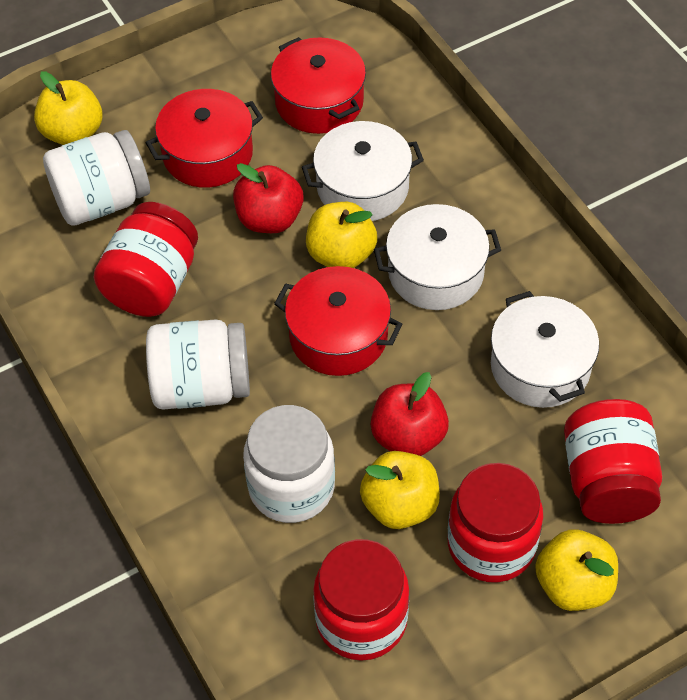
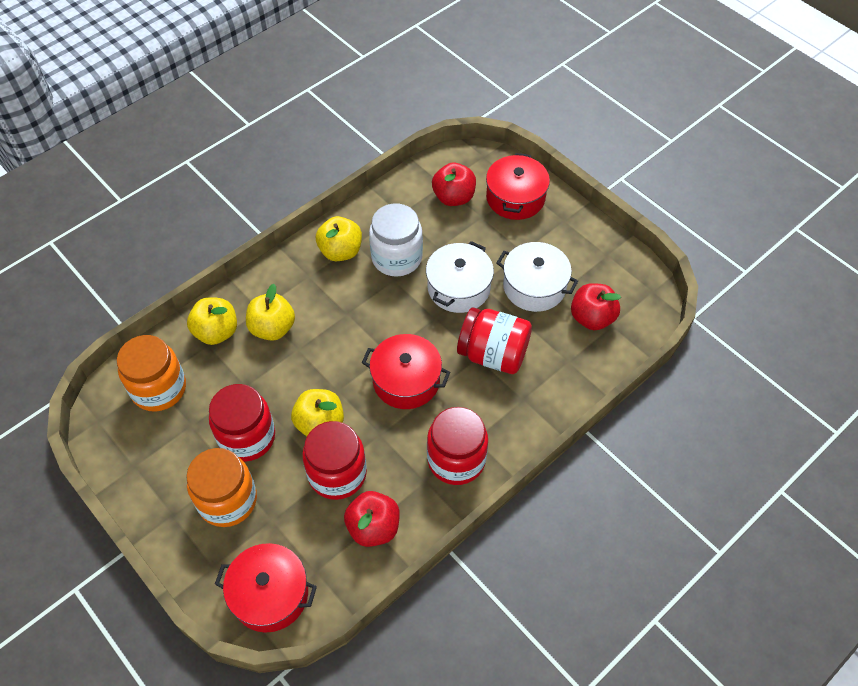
orange jar: none = 0 -> [117,335,186,412] [186,448,257,527] = 2
red apple: [233,163,303,233] [371,372,449,456] = 2 -> [344,491,400,547] [432,163,476,206] [571,283,621,330] = 3
white jar: [43,130,150,226] [146,319,250,410] [243,405,335,523] = 3 -> [369,204,423,277] = 1
white pot: [302,121,424,221] [374,204,501,310] [491,291,599,408] = 3 -> [426,241,494,313] [496,242,578,312] = 2

